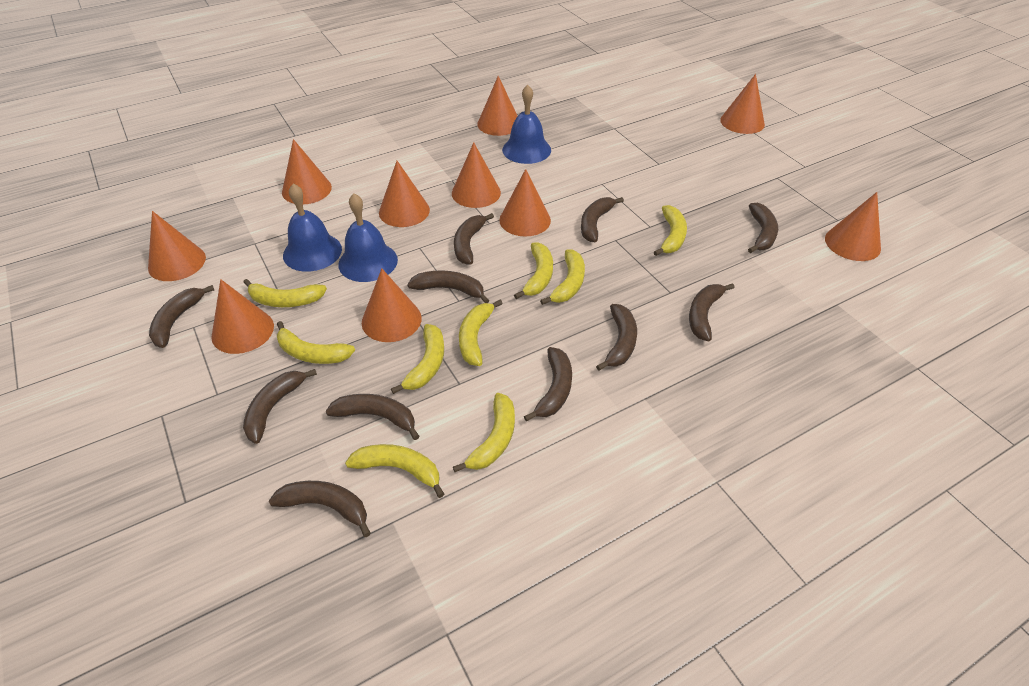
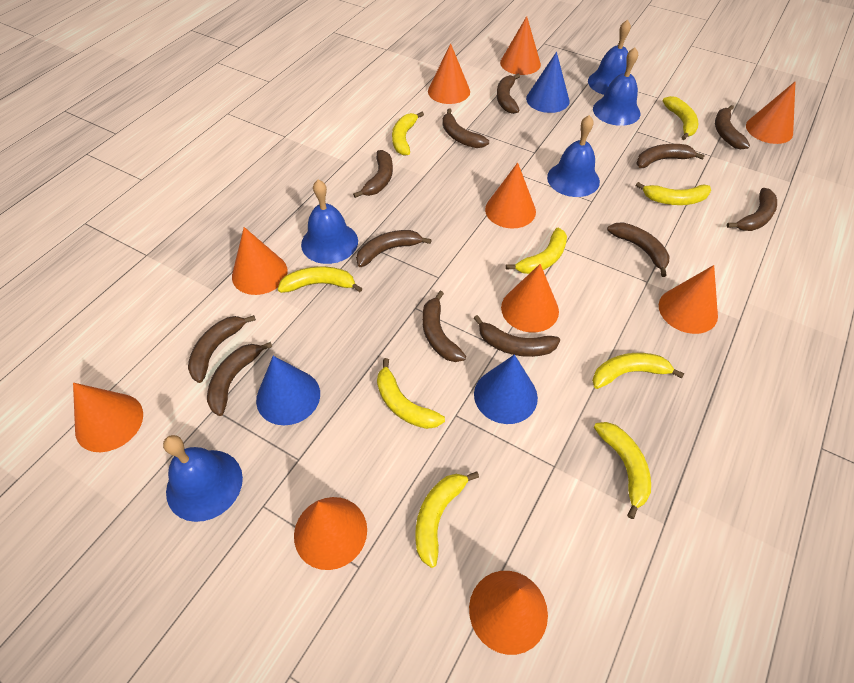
blue bell: [283,184,342,272] [338,193,398,282] [502,85,551,164] = 3 -> [163,435,243,522] [301,180,358,264] [547,115,600,197] [588,19,631,95] [593,47,640,126] = 5
blue cone: none = 0 -> [256,356,320,425] [474,354,538,424] [526,52,569,113] = 3
brown banana: [149,285,214,348] [243,369,317,444] [269,481,371,537] [326,394,419,440] [407,271,489,303] [454,213,494,264] [524,347,572,422] [581,197,624,242] [596,304,637,371] [689,283,735,342] [748,203,778,253] = 11 -> [188,315,256,383] [207,342,272,416] [353,150,393,198] [356,230,432,267] [422,291,466,362] [442,108,489,148] [474,315,560,357] [497,74,520,114] [607,222,669,277] [636,144,705,168] [715,105,750,149] [727,188,777,231] = 12

